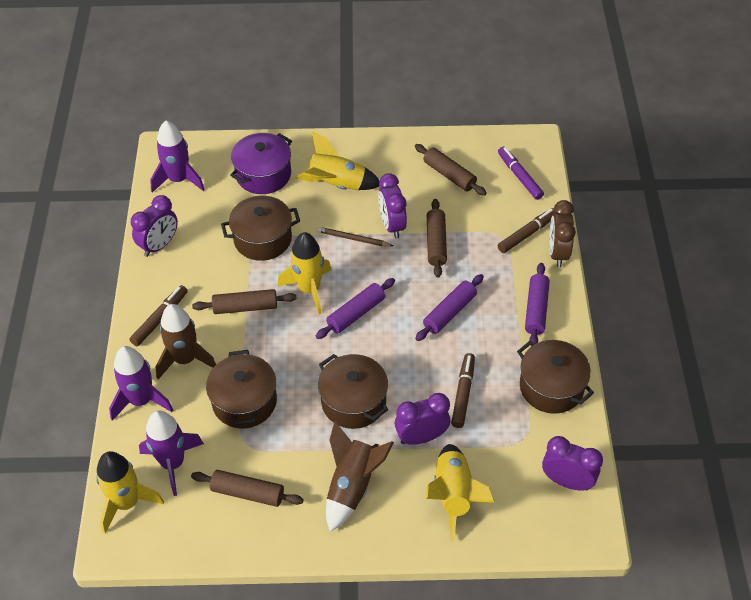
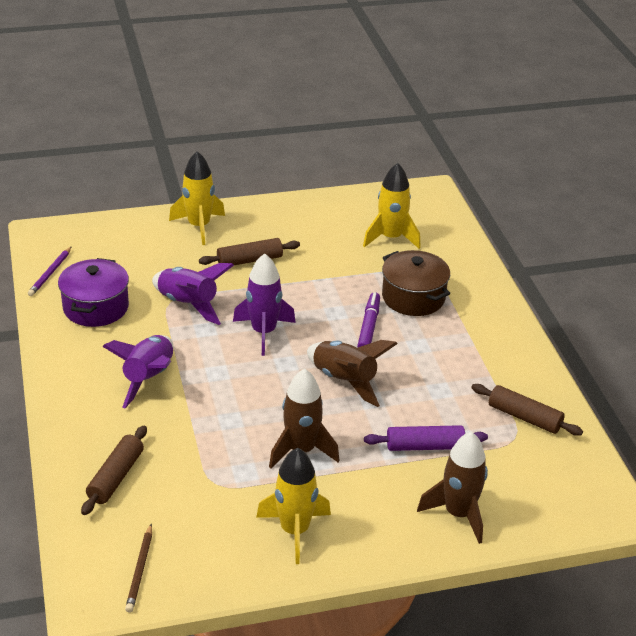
brown clock: [549,200,576,267] = 1 -> none = 0
brown marker: [129,285,188,346] [451,353,475,428] [498,208,555,253] = 3 -> none = 0
brown pot: [206,350,277,429] [221,196,300,261] [318,354,388,429] [517,340,594,414] = 4 -> [382,250,450,316] = 1
brown rocket: [156,304,216,379] [326,421,394,532] = 2 -> [269,369,340,468] [307,340,398,407] [417,432,488,544] = 3
brown rolling pin: [191,470,303,507] [192,289,297,314] [415,144,487,196] [427,199,447,278] = 4 -> [81,426,147,515] [199,238,300,265] [471,384,583,436] = 3
purple clock: [131,195,178,257] [378,173,407,239] [395,393,450,445] [542,436,603,491] = 4 -> none = 0
purple pencil: none = 0 -> [28,246,72,296] = 1
purple rolling pin: [316,278,395,339] [415,274,484,341] [525,263,550,346] = 3 -> [364,425,488,451] = 1
yellow rocket: [96,451,164,533] [277,232,331,314] [295,131,379,190] [426,444,495,542] = 4 -> [169,151,225,245] [256,448,331,564] [363,163,421,249] = 3

